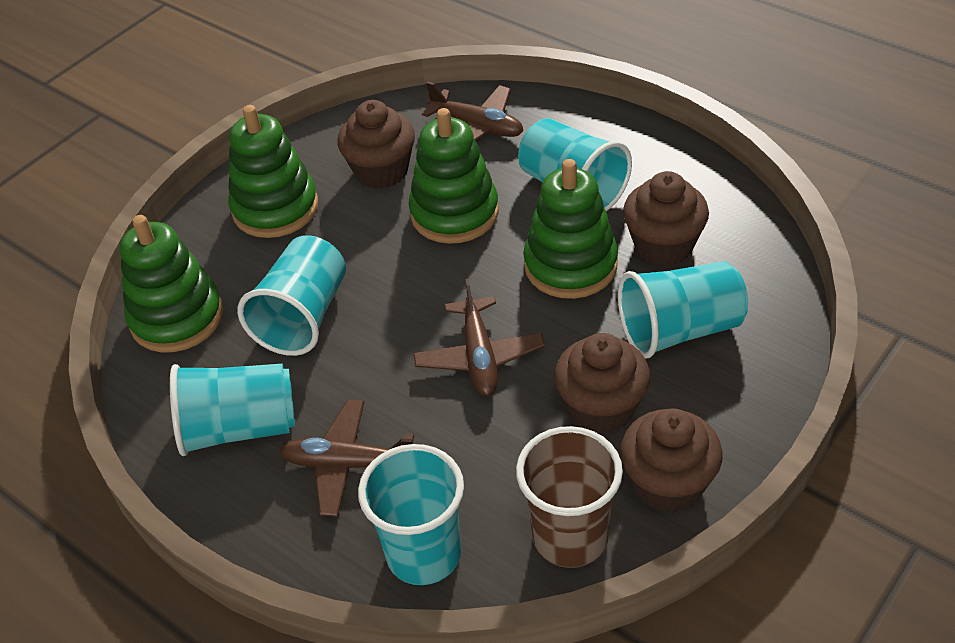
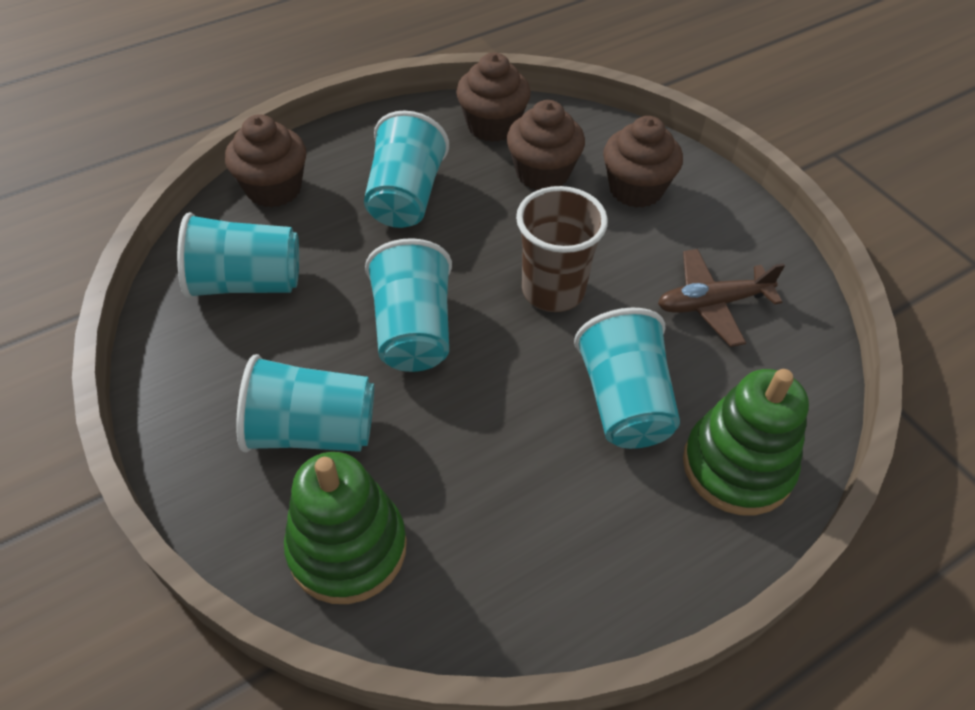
brown plane: [279,400,414,517] [413,278,545,396] [422,81,523,142] = 3 -> [658,249,785,347] = 1
green stacking toy: [120,215,223,353] [228,105,318,238] [409,108,499,244] [523,159,618,299] = 4 -> [284,452,407,604] [683,369,809,515] = 2

